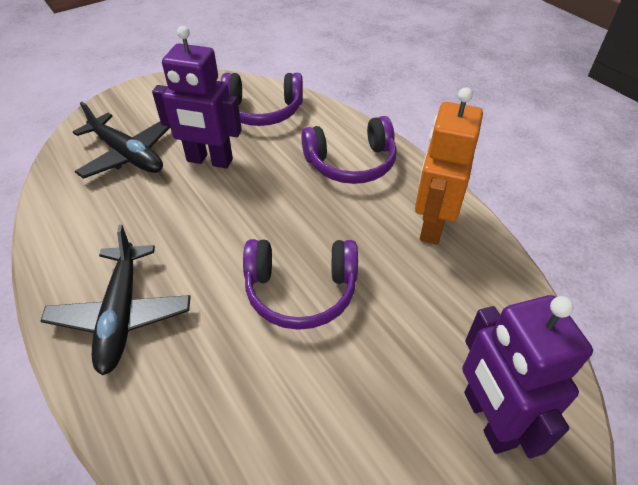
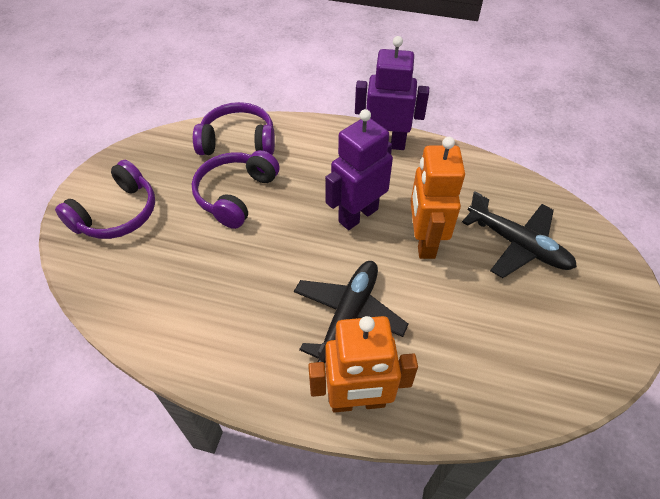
orange robot: [415,87,483,245] = 1 -> [308,316,418,413] [411,137,465,259] = 2

